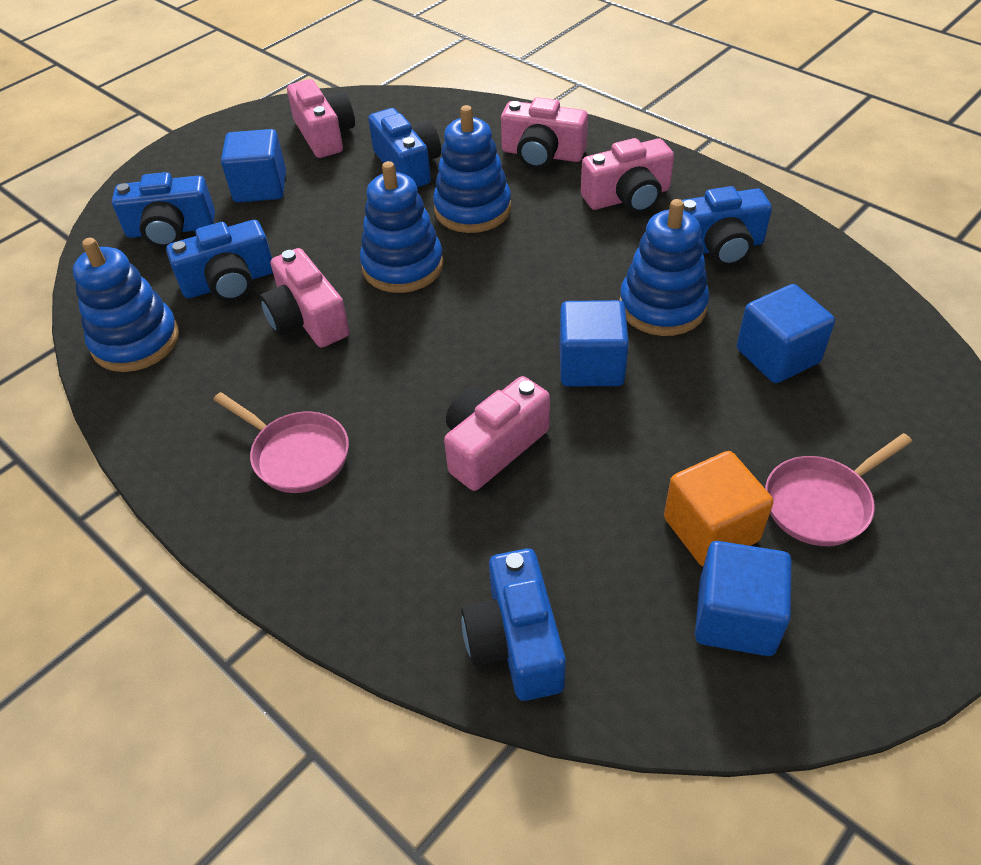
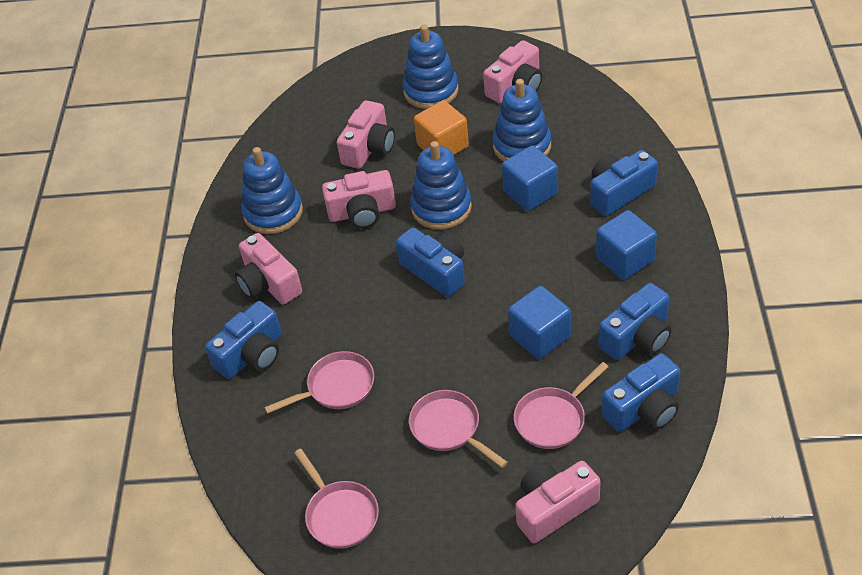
blue cube: [221,129,286,202] [560,300,629,387] [695,541,792,656] [737,284,835,383] = 4 -> [502,145,558,211] [508,286,571,359] [596,210,657,280] = 3
pink pan: [213,392,349,493] [765,433,912,546] = 2 -> [264,351,374,414] [294,449,379,549] [409,390,508,468] [514,362,609,449] = 4

